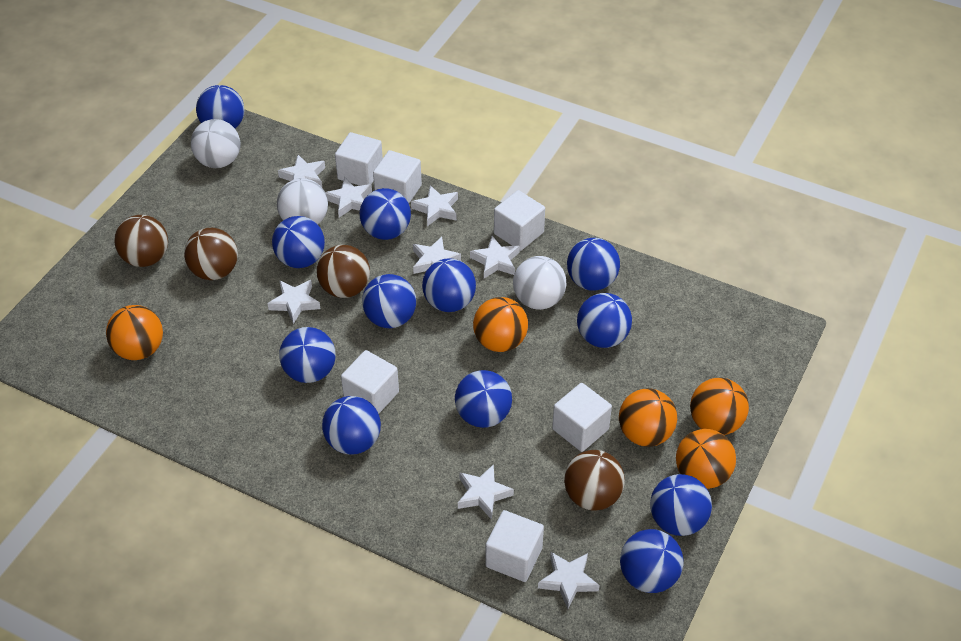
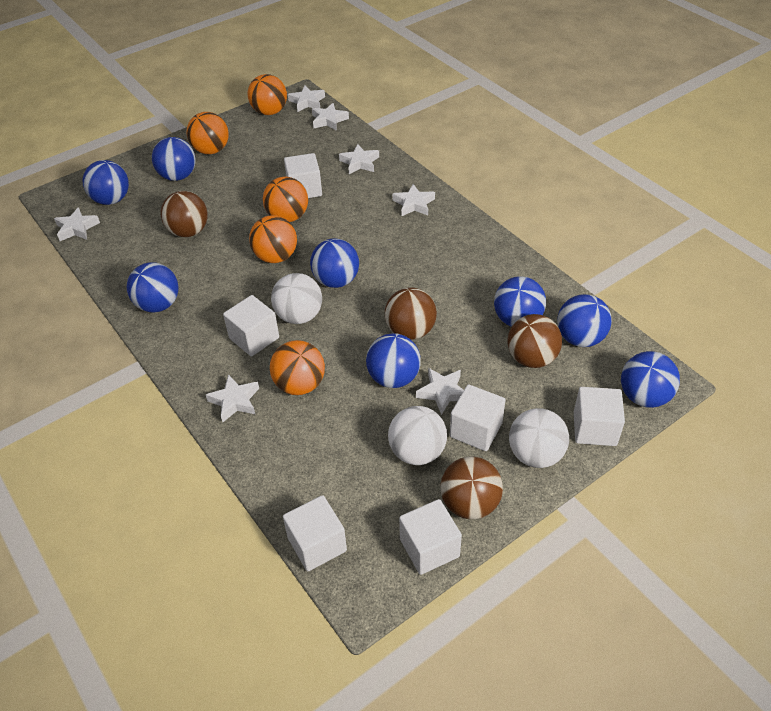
blue ball: [196,85,245,128] [272,216,325,268] [279,327,336,383] [322,396,381,454] [360,188,411,240] [362,274,416,328] [422,259,476,312] [455,370,512,428] [567,238,620,291] [577,293,632,348] [620,529,684,593] [650,474,712,536] = 12 -> [83,160,129,205] [127,262,179,313] [152,137,195,181] [310,238,359,288] [366,333,421,388] [494,276,546,327] [557,294,612,347] [621,351,680,408] = 8
white star: [267,280,320,324] [278,155,325,187] [325,177,372,218] [411,185,458,226] [413,237,461,274] [458,464,514,519] [470,236,520,278] [538,552,599,609] = 8 -> [54,207,100,241] [206,374,259,422] [288,86,325,112] [312,103,349,131] [339,144,379,174] [392,184,435,216] [416,368,464,415] = 7

